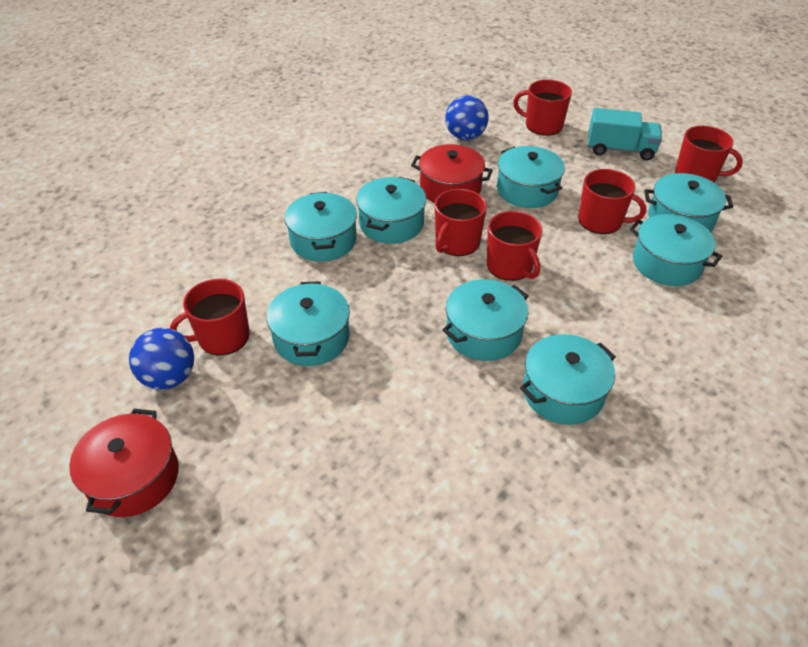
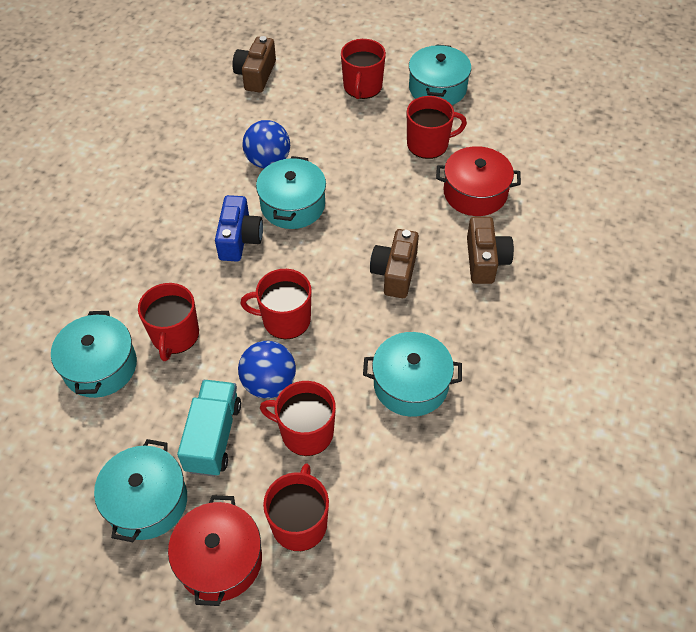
blue camera: none = 0 -> [215,195,263,261] = 1
brown camera: none = 0 -> [232,36,276,93] [370,229,419,298] [467,217,514,284] = 3
turquoise pot: [266,281,350,366] [285,192,357,262] [356,177,426,244] [442,279,528,361] [497,146,565,208] [520,334,616,425] [629,214,722,286] [644,173,733,232] = 8 -> [51,311,137,398] [94,439,187,542] [256,156,326,229] [363,332,462,417] [409,44,471,105] = 5

